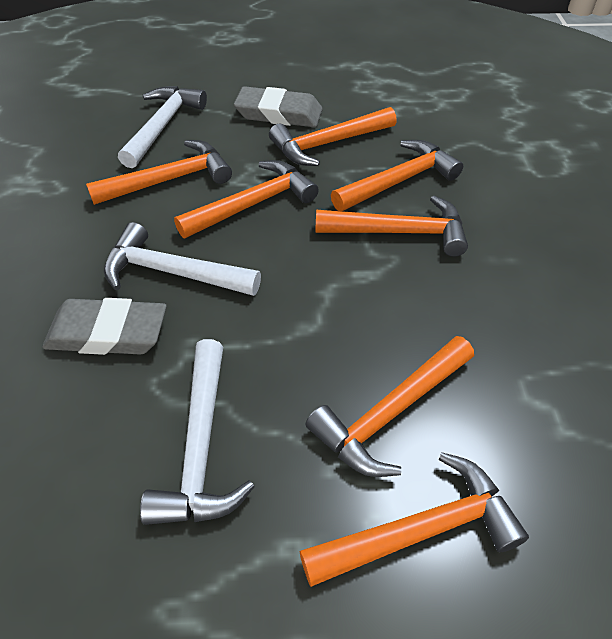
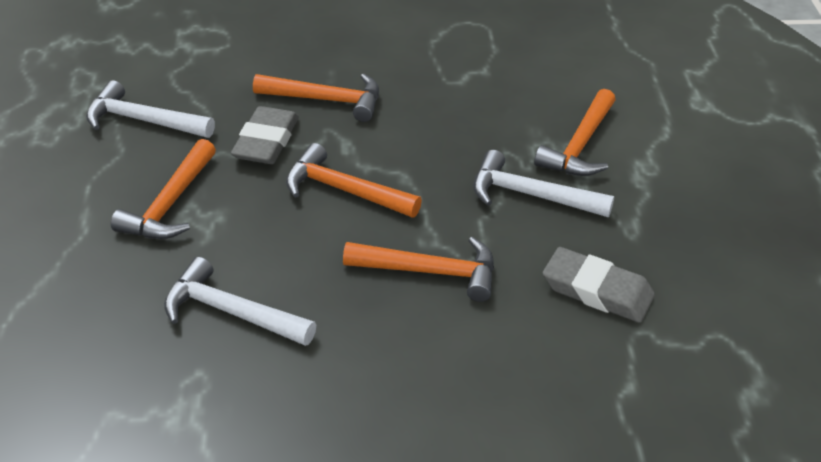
orange hammer: [86,140,232,205] [174,160,319,238] [269,107,397,166] [299,452,529,587] [305,336,474,477] [316,195,468,257] [331,140,463,211] = 7 -> [111,139,216,239] [253,74,379,122] [286,143,422,218] [343,237,494,302] [534,89,616,176] = 5

